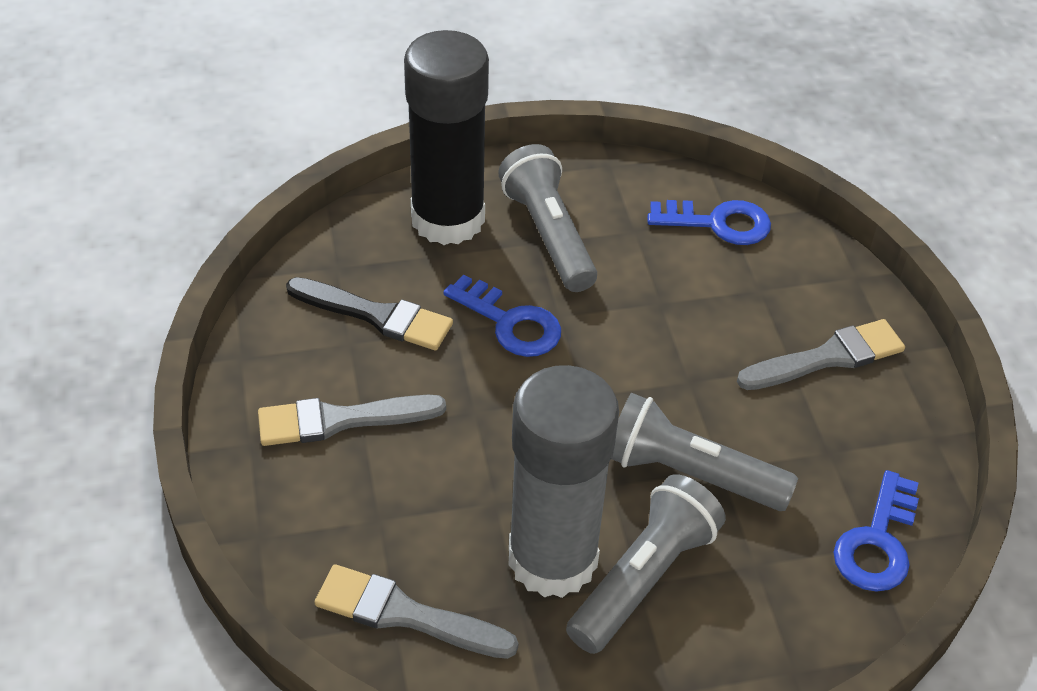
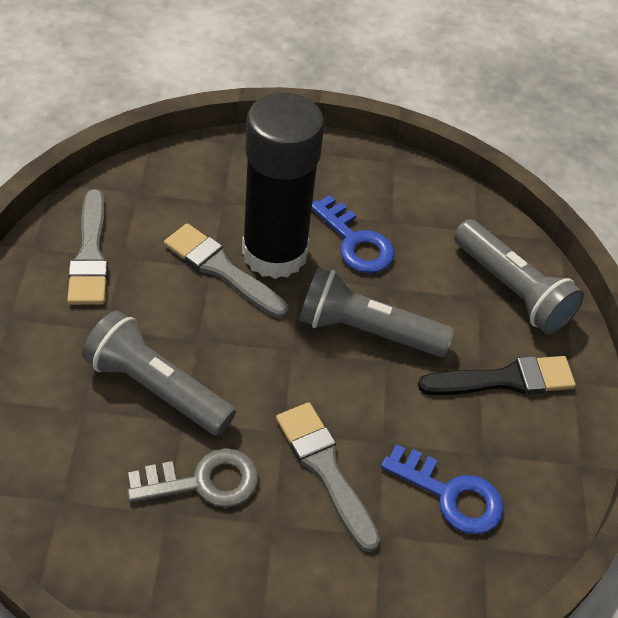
blue key: [443,275,561,357] [647,200,771,245] [834,470,919,592] = 3 -> [312,195,394,273] [381,444,504,535] = 2
grey glue stick: [508,365,619,598] = 1 -> none = 0
grey key: none = 0 -> [127,448,259,507] = 1

